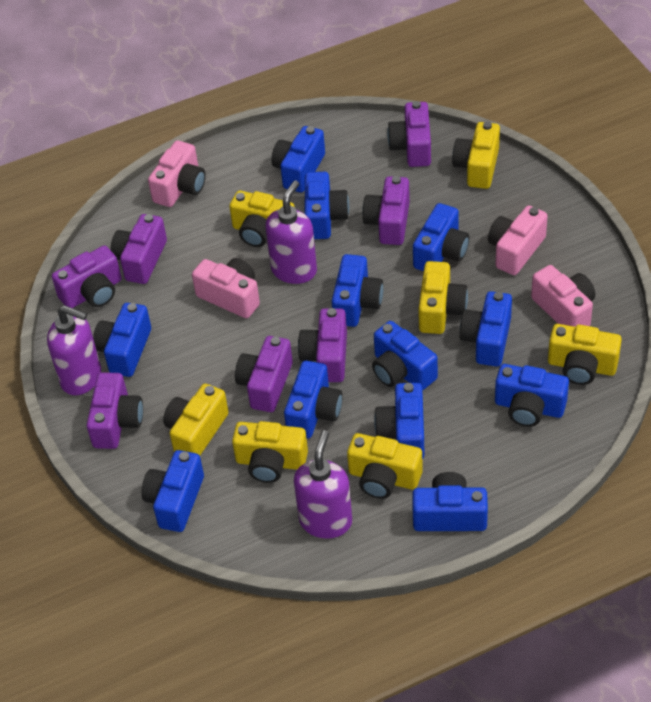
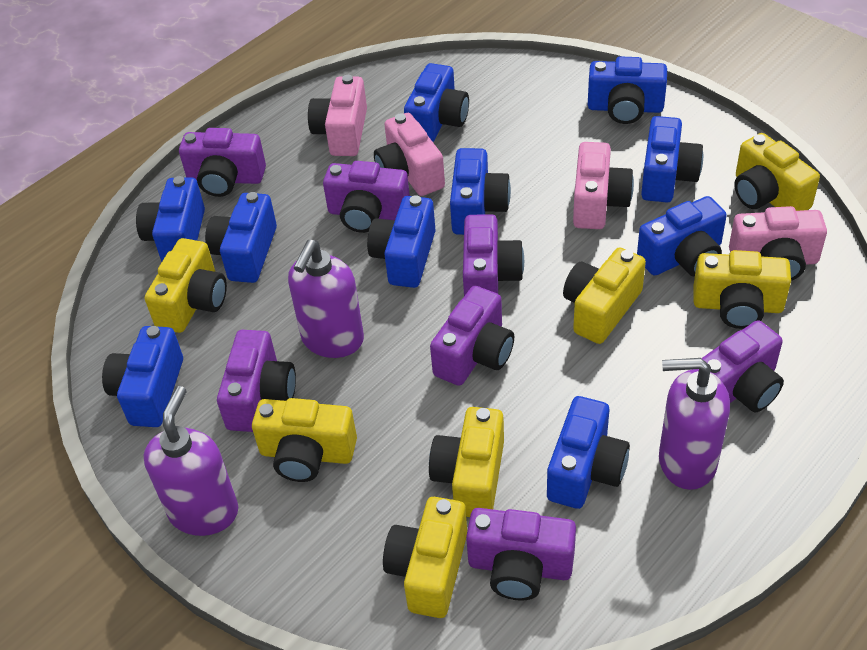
blue camera: [93,303,151,377] [141,450,204,532] [271,126,325,193] [284,361,343,439] [305,172,349,239] [332,254,383,327] [372,321,438,390] [374,383,425,459] [412,472,488,531] [413,203,469,271] [460,291,512,366] [495,364,569,427] = 12 -> [102,326,183,427] [136,176,205,261] [205,192,277,283] [367,195,436,288] [404,63,469,142] [450,148,511,235] [547,396,630,509] [588,56,667,124] [637,196,727,277] [641,116,703,202] = 10

